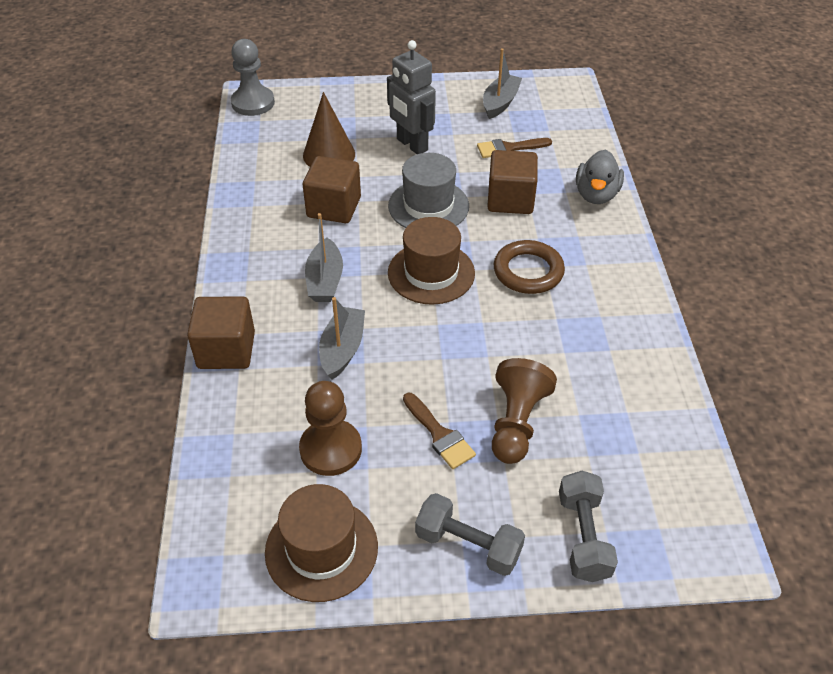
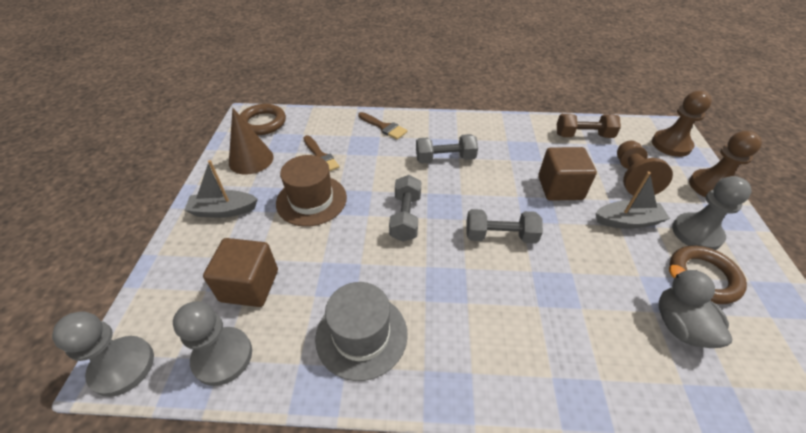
brown cube: [187,296,255,369] [303,156,361,223] [487,150,538,214] = 3 -> [203,238,278,307] [538,147,597,201] = 2
brown dumbbell: none = 0 -> [557,114,621,138] = 1
brown hat: [265,484,378,602] [388,217,475,305] = 2 -> [276,155,347,227] = 1
brown pawn: [299,381,362,476] [492,358,557,464] = 2 -> [617,141,673,196] [652,91,712,157] [689,131,762,198] = 3
brown ring: [494,240,565,294] = 1 -> [240,104,286,135] [670,245,747,304] = 2
grey boat: [305,213,343,302] [319,297,365,380] [483,48,522,119] = 3 -> [184,160,258,218] [595,172,670,229] = 2
grey dumbbell: [415,493,525,576] [559,471,618,582] = 2 -> [389,175,422,242] [416,134,478,164] [466,209,543,244] = 3
grey pawn: [231,39,275,116] = 1 -> [52,311,154,397] [173,301,252,386] [672,176,752,250] = 3
grey robot: [387,40,436,154] = 1 -> none = 0

